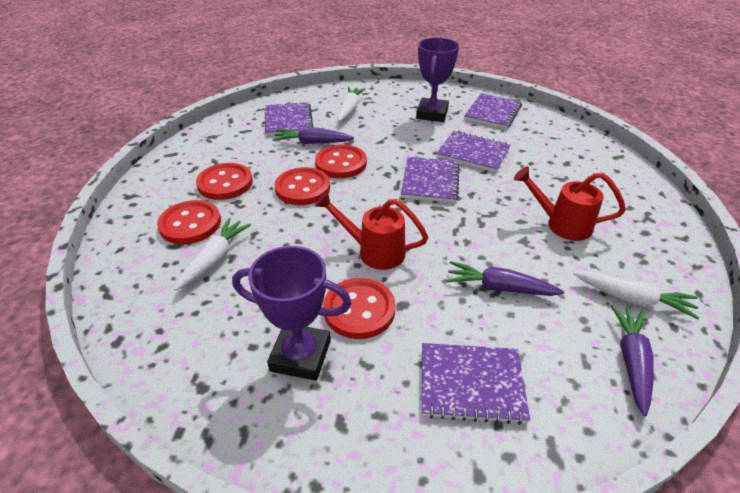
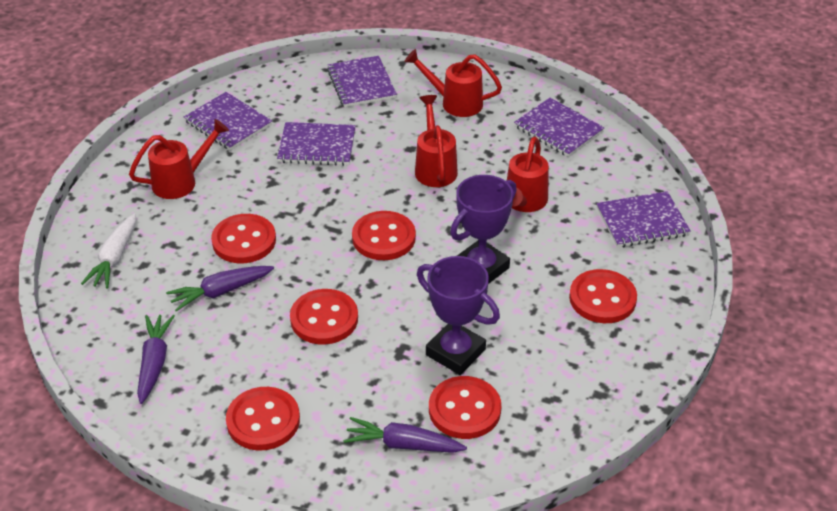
red button: [157,200,221,244] [196,163,253,200] [274,167,330,205] [315,144,367,178] [323,278,396,339] = 5 -> [211,214,276,263] [226,387,300,451] [290,289,358,345] [352,211,416,260] [429,376,501,439] [569,269,637,323] = 6
red watering can: [315,191,428,270] [514,166,626,241] = 2 -> [129,119,229,199] [404,49,502,117] [415,95,458,187] [507,136,549,212] = 4
white carrot: [174,218,251,290] [337,87,366,122] [574,271,699,320] = 3 -> [81,213,136,288] = 1

